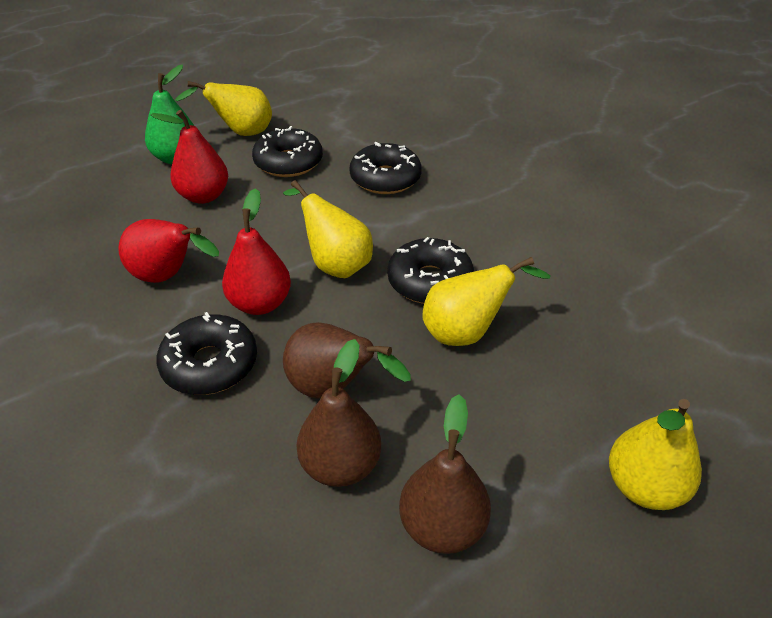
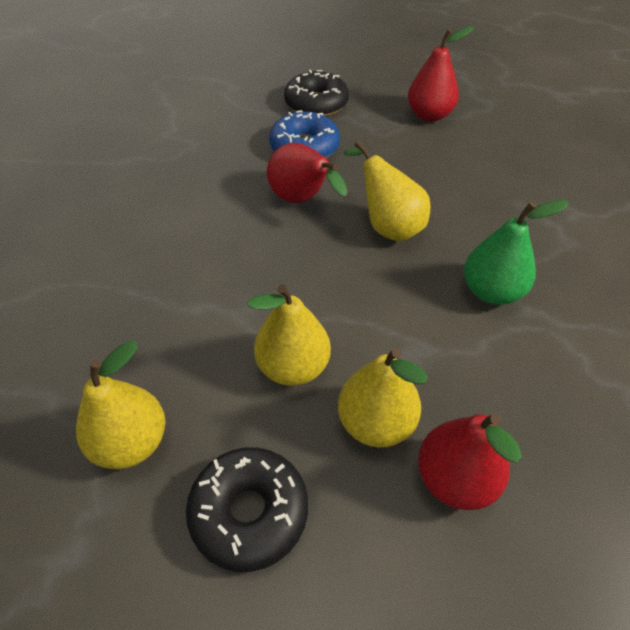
black donut: [156,312,257,395] [252,126,323,177] [349,142,422,194] [387,237,474,304] = 4 -> [186,447,308,572] [284,70,349,117] = 2
blue donut: none = 0 -> [269,110,340,158] = 1
brown pear: [283,322,411,399] [297,339,381,487] [399,394,491,554] = 3 -> none = 0

